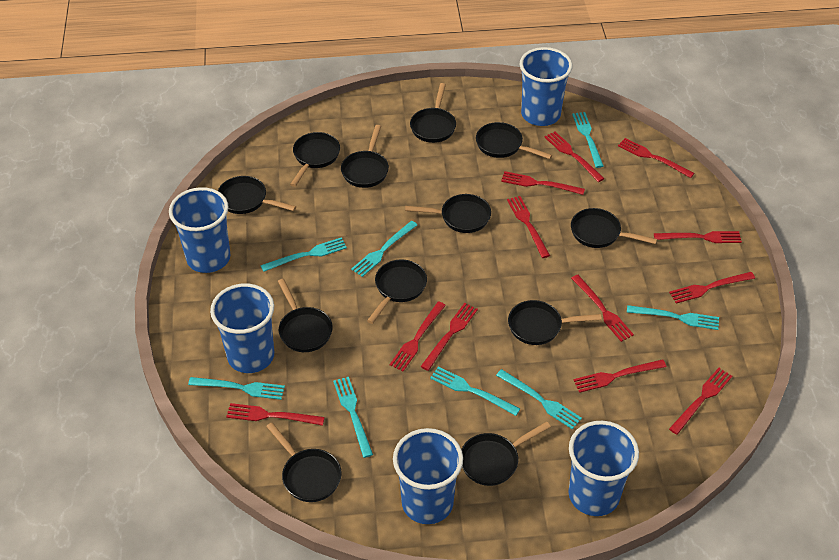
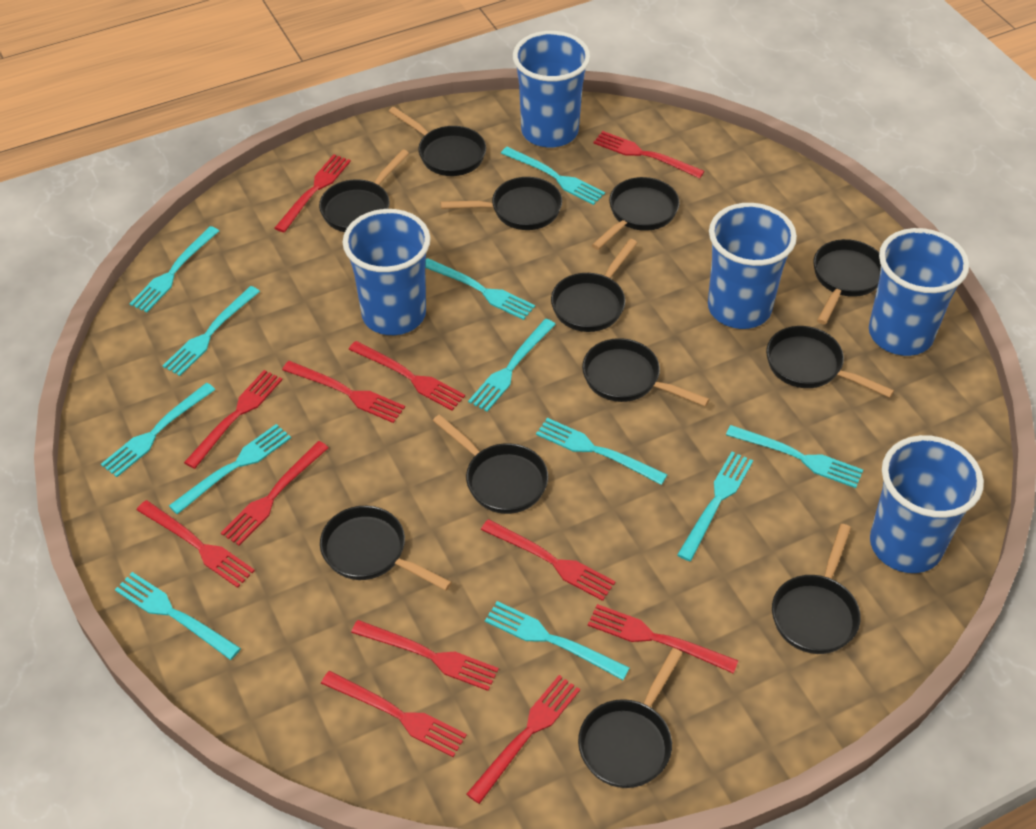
turquoise fork: [188,377,285,400] [261,237,347,272] [333,377,373,458] [351,221,417,277] [430,367,520,416] [496,369,582,429] [572,112,604,168] [627,305,719,330] = 8 -> [101,383,215,477] [115,572,241,660] [129,226,219,312] [163,286,260,376] [169,424,291,514] [425,258,535,320] [468,319,556,412] [485,601,630,680] [501,147,605,205] [536,418,667,485] [677,452,753,561] [726,425,863,488] = 12

